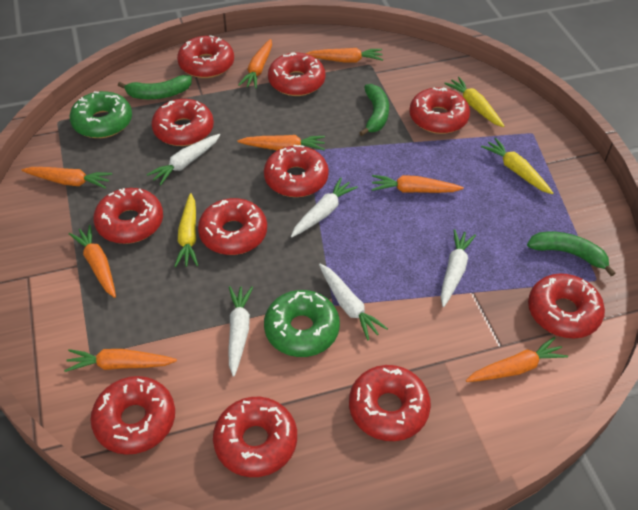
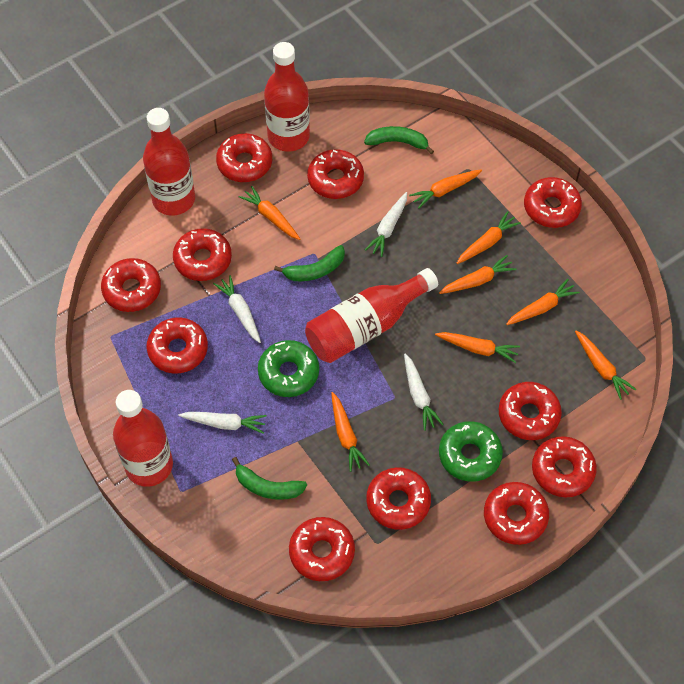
red bottle: none = 0 -> [113,390,173,487] [143,108,195,216] [264,42,310,152] [305,268,438,363] = 4
white carrot: [147,134,220,185] [228,286,253,377] [291,177,358,237] [319,263,388,340] [441,229,476,307] = 5 -> [178,412,267,434] [213,275,261,343] [365,192,407,257] [404,353,443,431] = 4
yellow carrot: [174,193,198,267] [444,77,505,127] [481,138,553,194] = 3 -> none = 0

